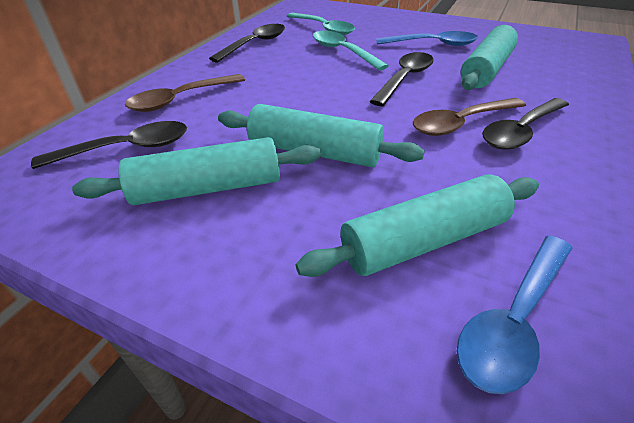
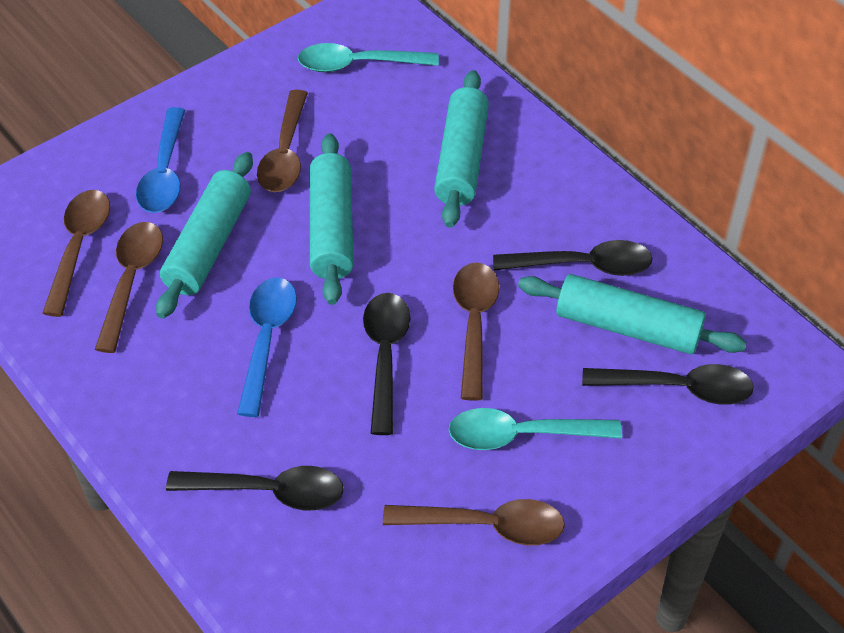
brown spoon: [125,74,245,112] [413,98,526,136] = 2 -> [42,190,110,317] [95,222,163,353] [257,90,308,192] [383,499,565,545] [453,263,499,401] = 5

